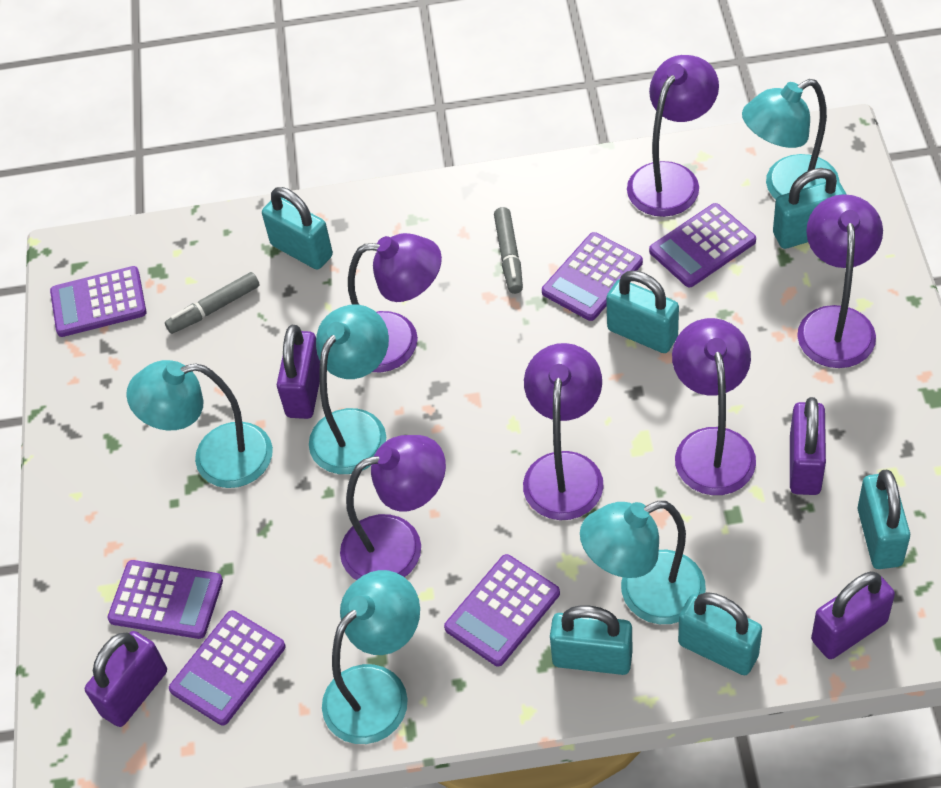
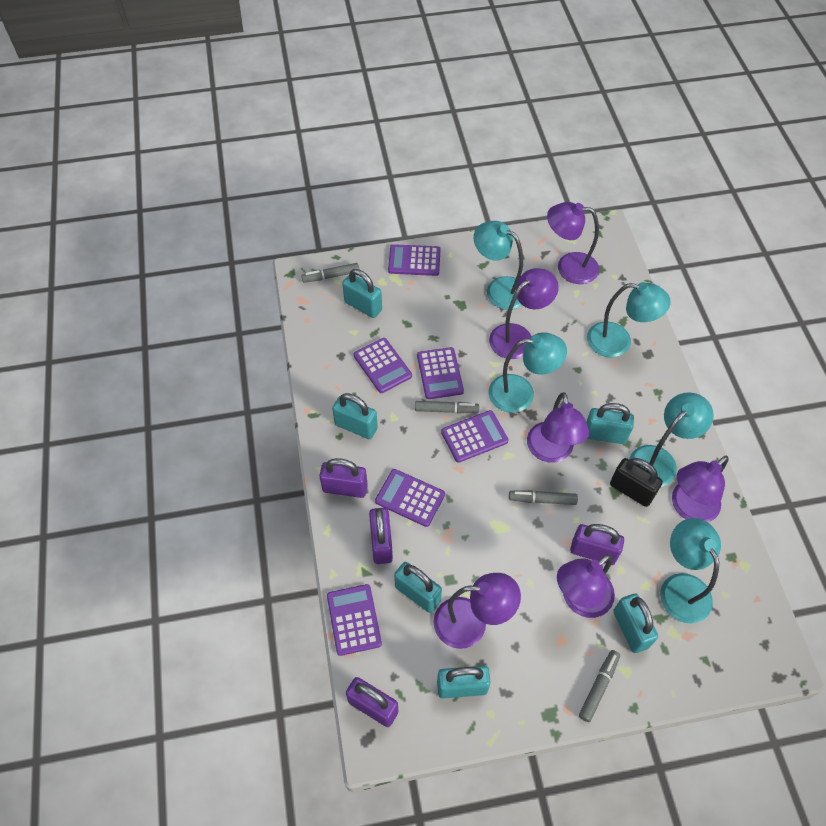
black padlock: none = 0 -> [610,458,663,507] = 1
grey marker: [165,272,260,334] [494,207,523,294] = 2 -> [302,263,360,283] [415,401,479,413] [509,490,578,505] [579,650,620,722] = 4

